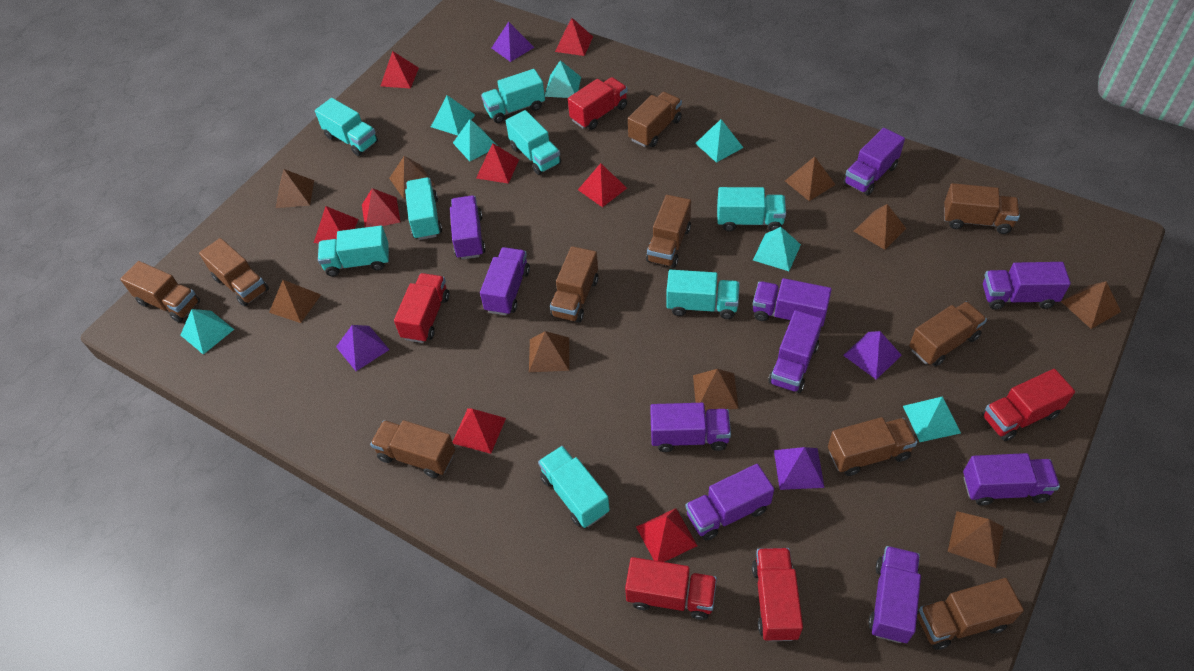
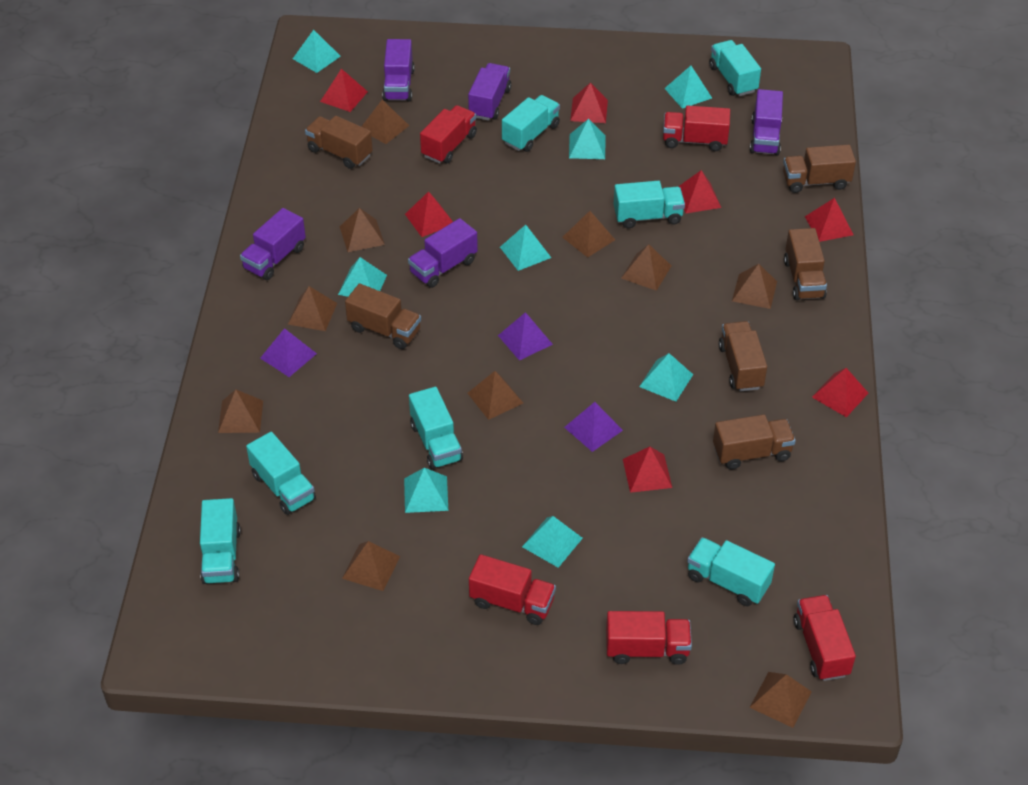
brown pyramid: [269,280,321,323] [276,169,314,208] [389,156,435,199] [529,331,569,372] [693,369,739,410] [785,156,836,201] [854,204,906,250] [948,511,1004,568] [1061,281,1121,329] = 9 -> [218,389,263,433] [288,286,337,331] [340,208,385,252] [342,541,400,591] [361,100,409,144] [468,371,523,420] [562,211,615,258] [621,244,671,291] [732,264,777,309] [749,672,812,728] = 10
brown truck: [120,261,200,322] [199,238,269,307] [370,420,455,478] [550,246,598,323] [628,92,682,147] [646,195,691,268] [828,417,917,476] [909,301,987,367] [917,578,1024,650] [944,183,1020,234] = 10 -> [305,116,373,169] [345,283,421,349] [713,415,796,469] [719,321,767,391] [783,145,856,193] [784,228,827,300] = 6
purple pyramid: [336,325,390,371] [492,21,534,62] [774,447,825,490] [843,331,902,380] = 4 -> [260,328,317,377] [498,312,553,361] [564,402,623,452] = 3
purple truck: [450,196,486,260] [480,247,530,316] [650,403,731,452] [686,464,774,541] [753,278,832,327] [768,310,823,393] [843,128,905,196] [869,546,921,643] [963,453,1060,506] [983,262,1071,310] = 10 -> [240,208,306,280] [382,39,415,101] [408,218,478,288] [468,63,511,121] [750,89,783,156] = 5
red pyramid: [314,206,358,243] [362,188,400,227] [381,51,419,88] [453,408,506,454] [476,143,519,184] [555,18,593,56] [578,163,627,207] [636,508,697,562] = 8 -> [320,69,368,112] [405,191,453,237] [570,82,608,123] [623,447,672,493] [678,170,721,213] [805,198,854,242] [812,368,868,417] = 7
turquoise pyramid: [180,309,234,355] [431,95,475,136] [453,119,496,161] [545,60,581,98] [695,119,743,163] [753,227,801,271] [903,397,961,442] = 7 -> [293,30,341,73] [338,257,387,297] [404,467,448,513] [500,225,551,271] [522,516,583,568] [569,119,606,159] [639,353,693,402] [664,66,712,109] = 8
turquoise truck: [315,98,378,156] [318,226,389,276] [405,177,442,240] [481,69,545,123] [506,110,561,175] [538,446,610,528] [666,270,740,319] [717,187,786,231] = 8 -> [200,498,241,584] [246,432,316,515] [409,387,463,469] [502,95,560,152] [614,181,685,229] [687,537,775,606] [709,40,761,96] = 7

